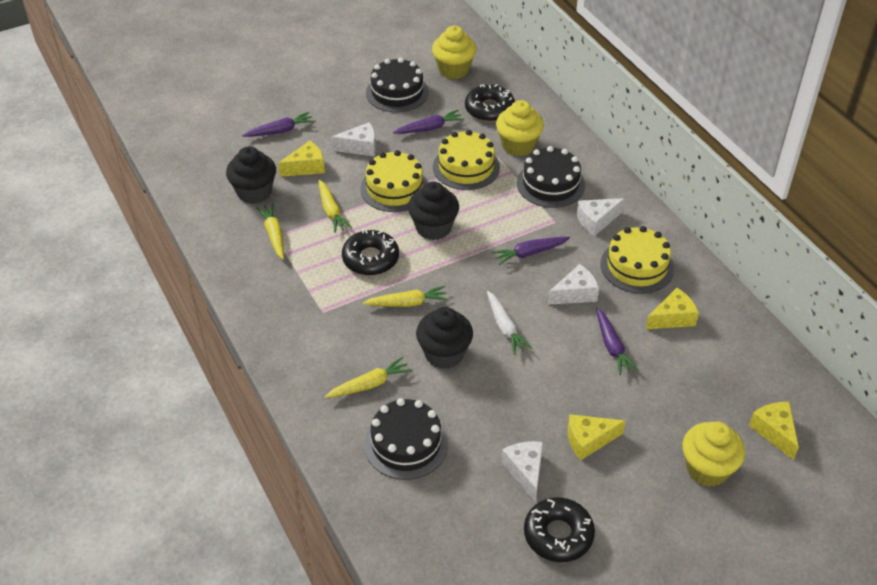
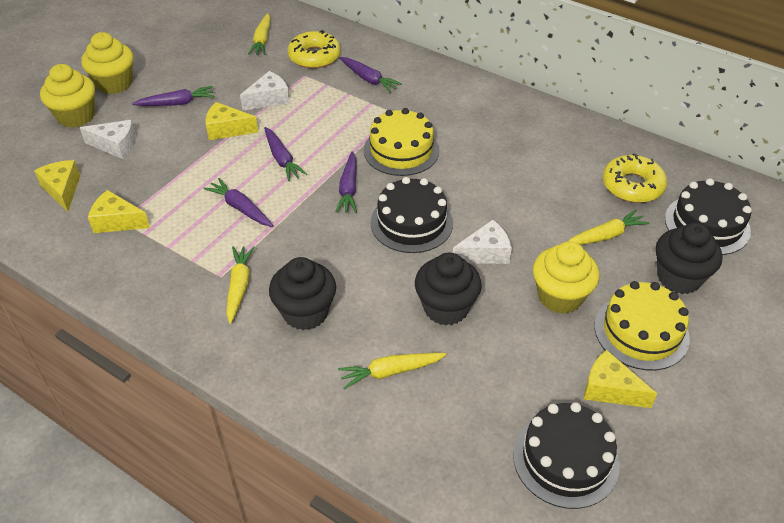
black donut: [342,229,399,275] [465,84,515,122] [524,497,595,562] = 3 -> none = 0
purple carrot: [242,112,315,137] [393,110,464,134] [492,237,570,265] [596,308,639,375] = 4 -> [132,86,215,106] [203,178,273,227] [264,127,307,181] [335,151,357,213] [339,57,402,93] = 5
white carrot: [487,291,533,355] = 1 -> none = 0
white cheese: [331,122,376,156] [501,441,543,502] [548,264,599,305] [577,198,625,236] = 4 -> [80,120,136,159] [240,71,290,111] [453,220,512,264] = 3
yellow cake: [360,150,428,212] [433,130,500,190] [600,226,674,294] = 3 -> [364,108,439,176] [594,281,690,370] = 2
yellow donut: none = 0 -> [288,30,341,69] [602,153,667,203] = 2

